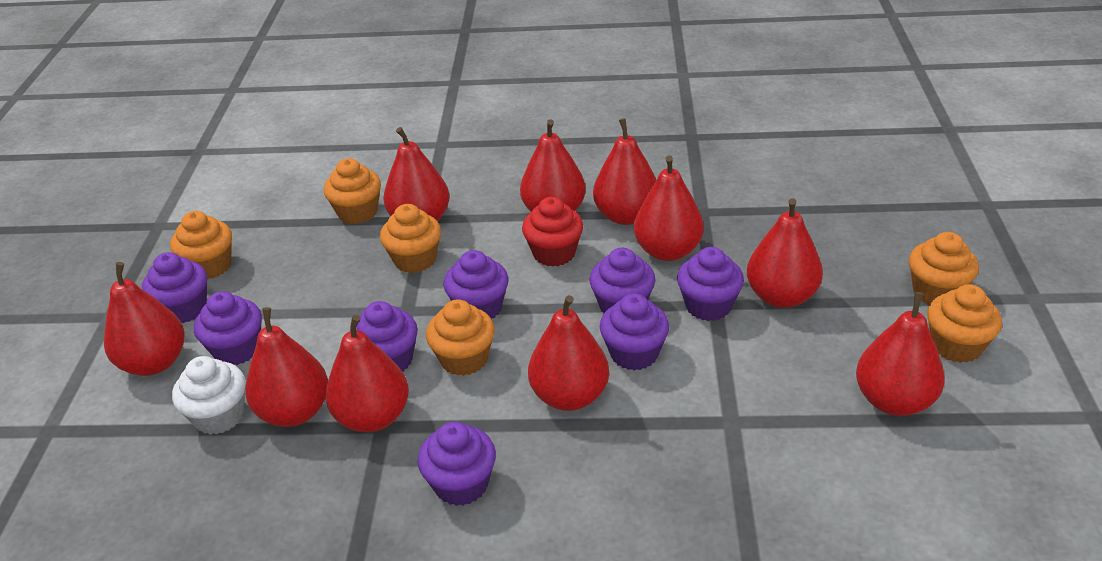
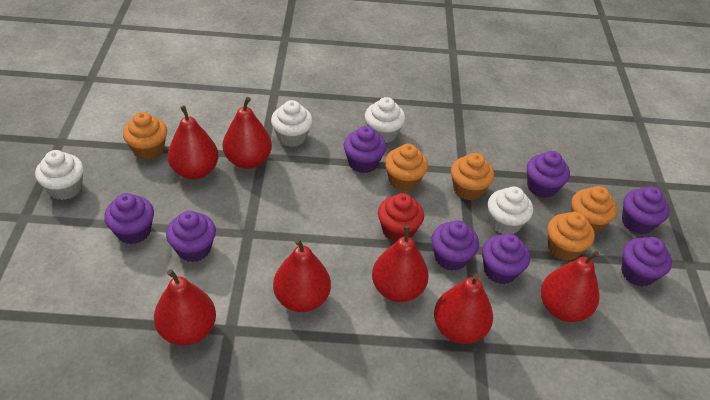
orange cupcake: [170,211,232,279] [324,158,381,224] [380,204,441,273] [426,299,495,376] [909,232,979,304] [927,284,1002,363] = 6 -> [123,112,167,160] [385,144,428,191] [451,153,494,200] [547,212,595,261] [571,186,617,233] = 5
red pear: [104,262,185,376] [245,307,328,427] [326,315,409,433] [383,127,450,221] [520,119,586,212] [528,295,609,411] [593,118,656,225] [634,155,704,261] [747,198,823,308] [856,292,945,416] = 10 -> [154,269,216,345] [168,105,219,179] [222,97,272,169] [273,238,331,312] [372,225,429,302] [434,274,493,344] [541,251,599,322] = 7
white cupcake: [172,356,246,435] = 1 -> [35,150,84,200] [271,100,313,147] [365,97,405,143] [488,186,533,234] = 4

